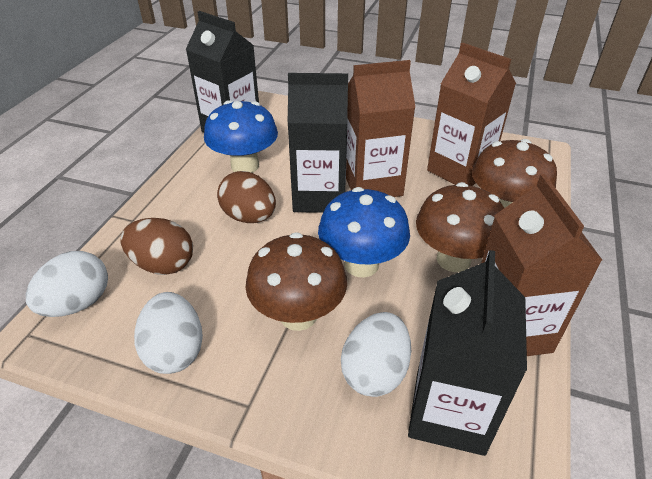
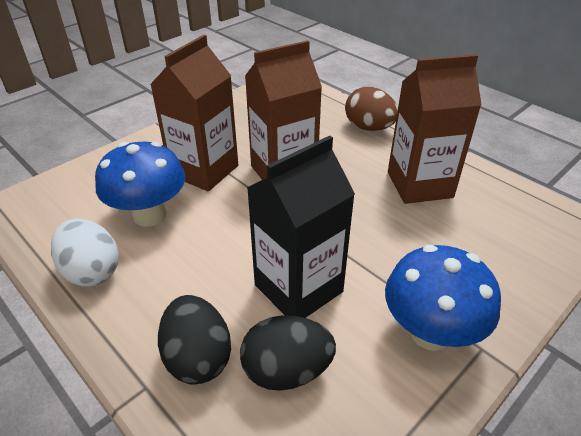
black carton: [186,11,259,133] [287,73,348,213] [408,250,527,456] = 3 -> [247,136,355,318] = 1
black egg: none = 0 -> [158,295,231,384] [240,315,336,391] = 2
brown egg: [120,218,193,275] [217,171,276,223] = 2 -> [345,87,398,131] = 1
brown mushroom: [245,232,347,331] [416,182,504,272] [472,139,557,208] = 3 -> none = 0
white egg: [26,251,108,317] [134,292,203,374] [341,312,411,397] = 3 -> [51,218,119,287] = 1

